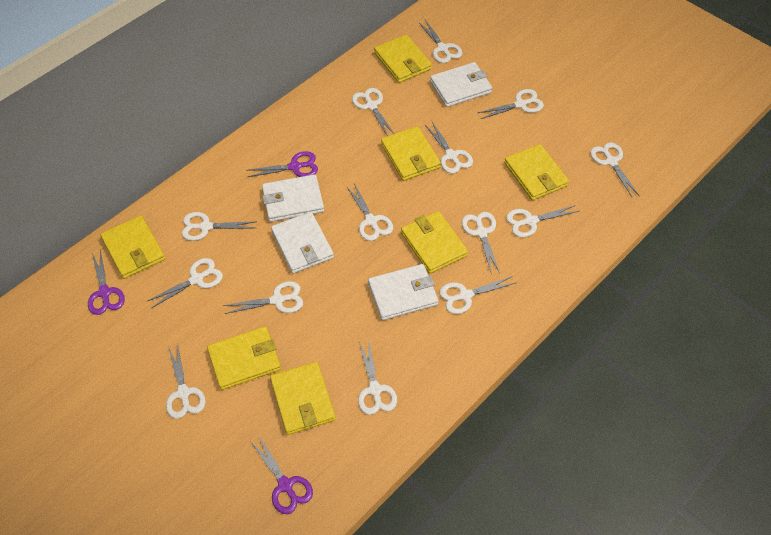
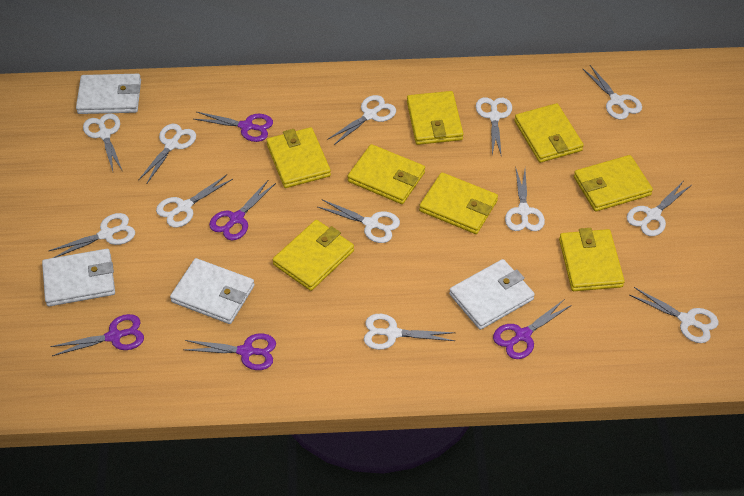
purple scissors: [88,250,125,315] [248,151,318,177] [251,436,313,514] = 3 -> [50,314,144,356] [184,333,276,370] [194,112,273,142] [209,179,276,240] [493,300,572,359] = 5
white scissors: [148,258,223,308] [166,344,205,419] [182,212,257,241] [223,281,303,314] [346,183,393,241] [352,88,394,136] [358,340,397,415] [418,20,462,63] [425,122,473,173] [440,276,515,314] [462,212,500,275] [478,89,544,119] [506,205,579,237] [590,143,639,197] = 14 -> [49,213,135,258] [83,113,123,172] [138,124,196,185] [156,175,233,228] [318,199,400,243] [327,95,396,145] [364,314,456,350] [476,97,512,157] [505,169,545,231] [583,65,642,120] [627,182,692,236] [630,287,719,343] = 12
yellow wallet: [100,216,165,279] [207,327,281,390] [270,362,335,435] [374,35,432,83] [381,126,441,181] [401,211,468,273] [504,144,569,200] = 7 -> [266,127,331,188] [273,220,354,291] [348,144,425,204] [407,91,464,145] [419,172,498,234] [514,103,584,163] [559,228,625,291] [574,155,653,212] = 8

